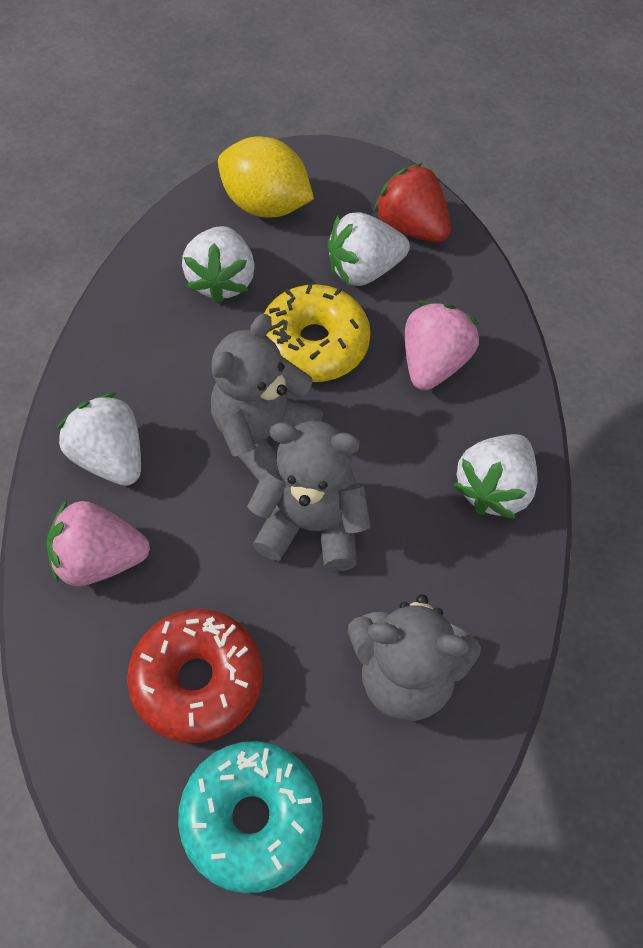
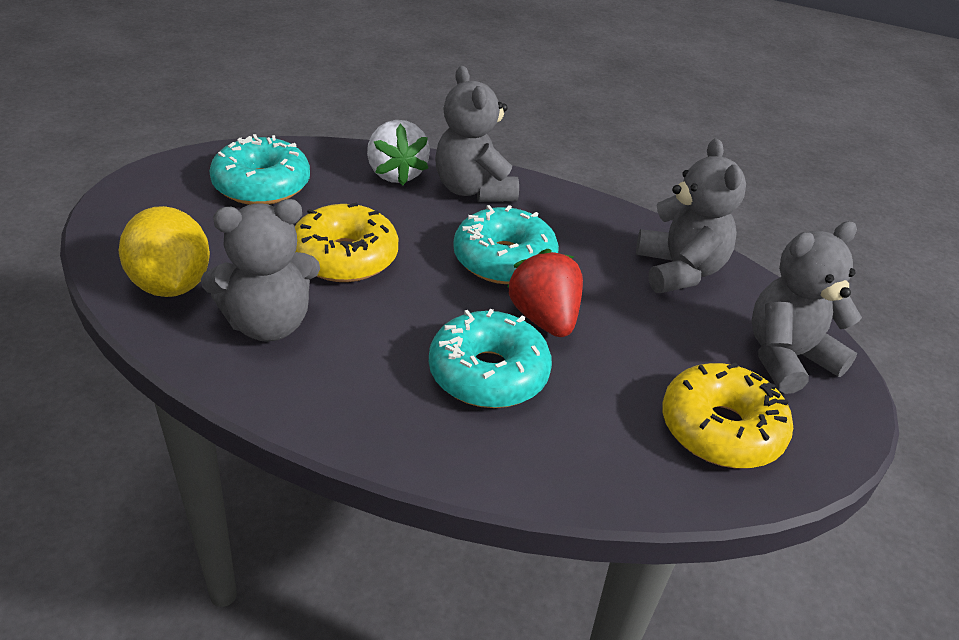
grey teddy bear: [211,314,323,481] [247,421,371,572] [348,594,481,721] = 3 -> [201,199,320,342] [435,66,519,202] [636,139,746,293] [751,221,862,394] = 4
pink strawberry: [47,500,150,586] [405,302,479,390] = 2 -> none = 0
red donut: [127,609,263,743] = 1 -> none = 0
turquoise donut: [178,741,323,893] = 1 -> [209,134,310,205] [429,309,552,408] [453,205,559,284] = 3
white strawberry: [56,393,141,486] [182,226,255,304] [328,212,410,286] [453,434,538,519] = 4 -> [367,120,430,186] = 1
yellow donut: [264,284,370,382] = 1 -> [295,202,398,282] [662,363,793,468] = 2

